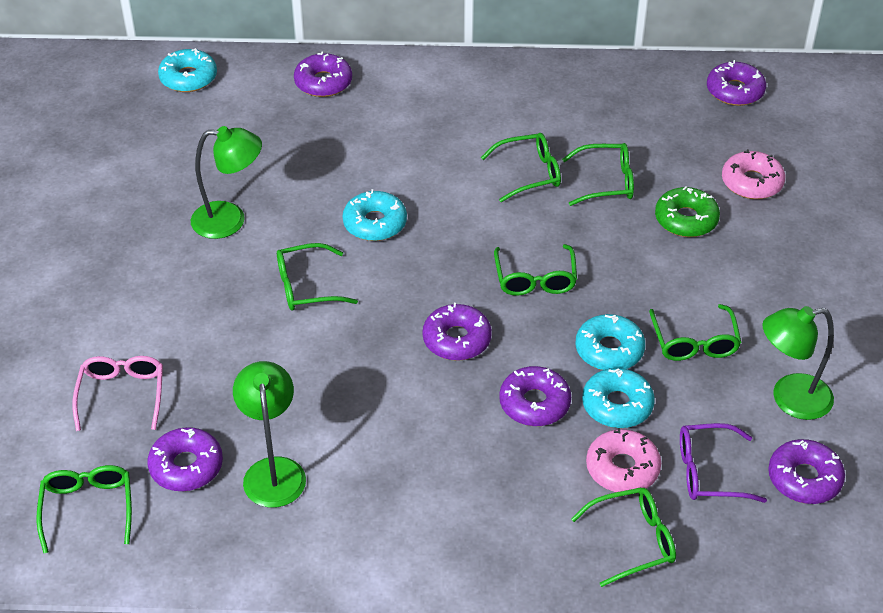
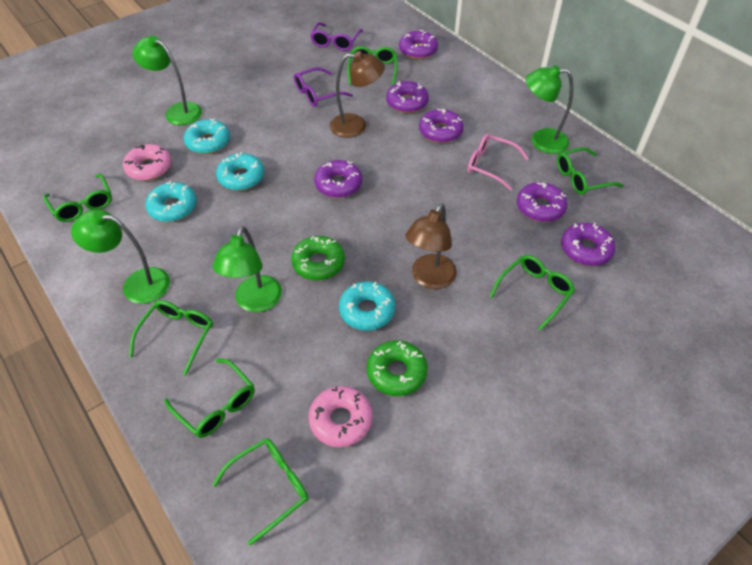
brown lamp: none = 0 -> [329,51,385,138] [405,203,457,289] = 2
green donut: [655,186,720,237] = 1 -> [291,236,345,281] [367,340,428,396] = 2
green lamp: [191,126,262,239] [233,361,306,508] [762,306,834,420] = 3 -> [71,209,170,304] [133,36,202,125] [213,226,282,312] [526,65,574,154] = 4
purple glasses: [680,423,767,503] = 1 -> [294,67,353,107] [310,22,363,51] = 2

